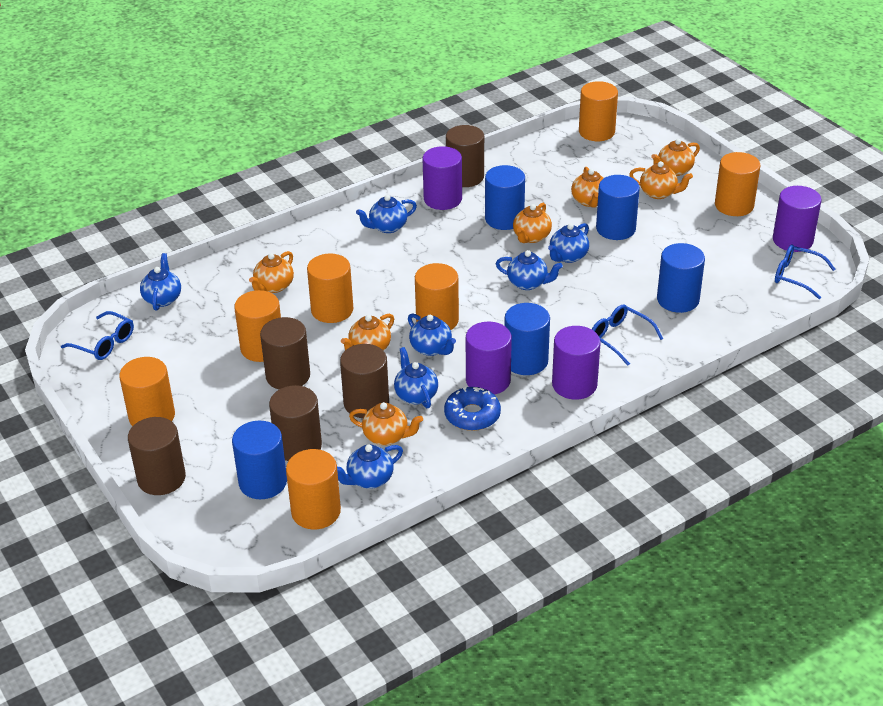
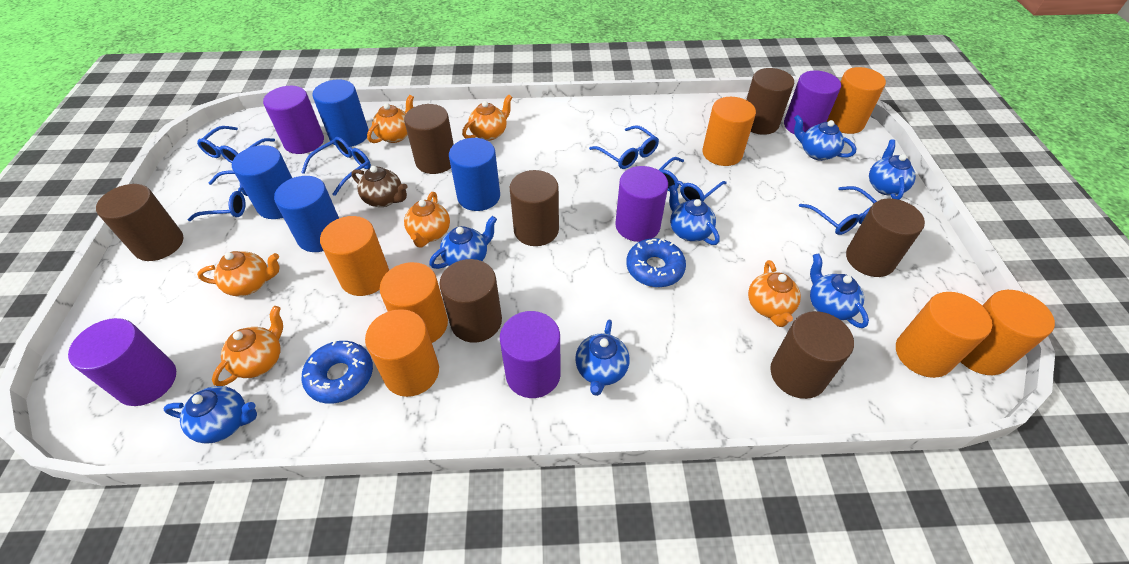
blue cylinder: [232,421,287,499] [485,165,525,230] [504,303,550,375] [596,175,640,240] [657,243,705,313] = 5 -> [232,145,292,219] [274,176,339,252] [313,79,369,147] [449,138,500,211] = 4
blue donut: [444,386,501,431] = 1 -> [301,340,373,404] [626,238,686,287] = 2
blue glasses: [61,311,134,360] [592,304,663,366] [775,244,835,299] = 3 -> [188,171,248,221] [197,126,275,163] [301,137,371,196] [589,125,659,169] [659,157,727,201] [799,186,877,235] = 6
brown cylinder: [128,417,186,495] [260,317,310,389] [269,385,322,461] [340,344,389,418] [446,125,484,187] = 5 -> [96,184,183,261] [404,104,454,174] [439,259,502,343] [510,170,559,246] [746,68,794,135] [770,311,854,399] [846,198,925,277] = 7
brown teapot: none = 0 -> [351,166,407,207] = 1
orange teapot: [249,251,294,293] [341,314,394,351] [349,402,423,445] [513,203,552,243] [571,167,603,208] [629,161,693,199] [651,139,700,176] = 7 -> [197,251,280,296] [212,306,283,386] [367,95,414,143] [404,192,450,247] [462,94,512,141] [748,260,801,327] = 6
purple cylinder: [423,146,462,210] [466,322,512,395] [552,326,601,400] [773,186,822,252] = 4 -> [68,318,176,406] [263,86,324,154] [500,311,561,398] [615,166,668,242] [784,70,841,135] = 5

